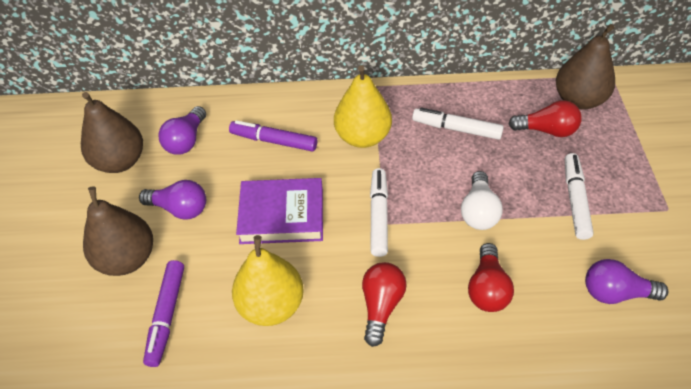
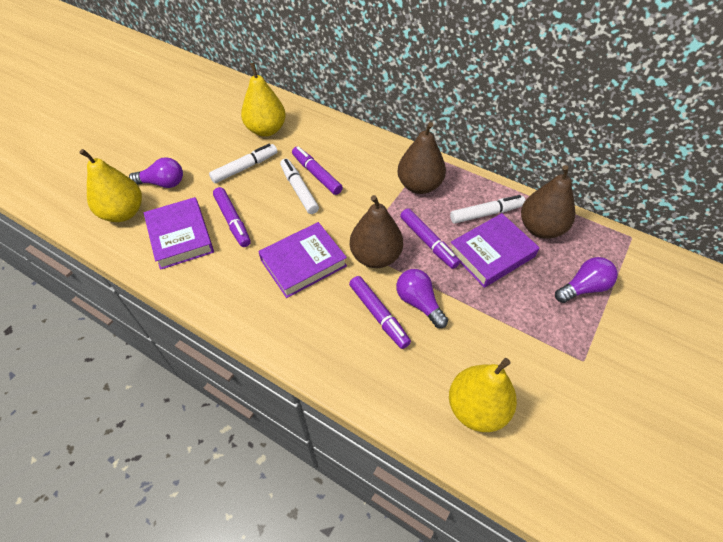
purple book: [236,178,323,244] = 1 -> [144,197,214,270] [258,222,347,298] [451,213,540,288] = 3
purple marker: [143,260,184,367] [229,120,317,152] = 2 -> [213,187,251,247] [292,146,343,195] [349,276,411,349] [400,208,460,269] = 4
red light bulb: [362,262,407,347] [468,243,514,312] [508,100,582,137] = 3 -> none = 0
white light bulb: [461,171,503,230] = 1 -> none = 0
yellow pear: [232,235,304,326] [334,65,392,148] = 2 -> [79,149,142,222] [241,62,286,137] [449,358,517,432] = 3

